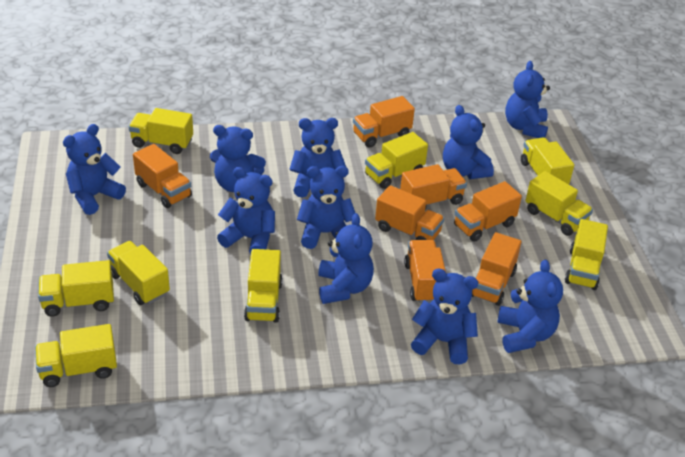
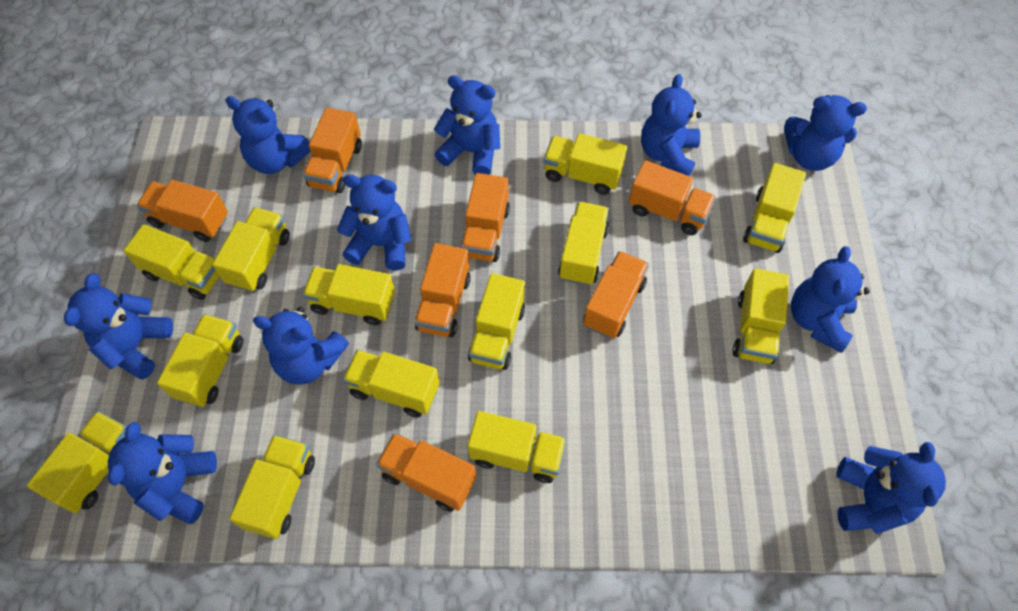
yellow truck: [35,324,117,387] [38,260,114,317] [107,241,170,305] [129,108,193,154] [244,249,283,322] [365,132,428,189] [521,137,574,184] [525,171,593,236] [565,219,608,290] = 9 -> [26,411,127,513] [124,224,219,300] [157,314,244,407] [212,207,290,292] [230,435,315,539] [303,264,395,325] [343,349,440,417] [468,273,525,370] [468,411,567,483] [543,133,627,195] [558,202,609,286] [733,268,789,364] [743,163,806,253] = 13

